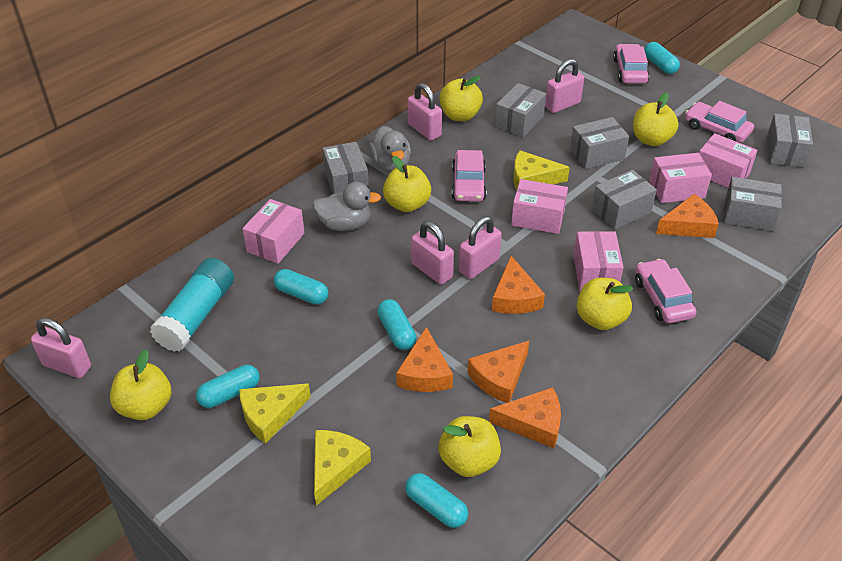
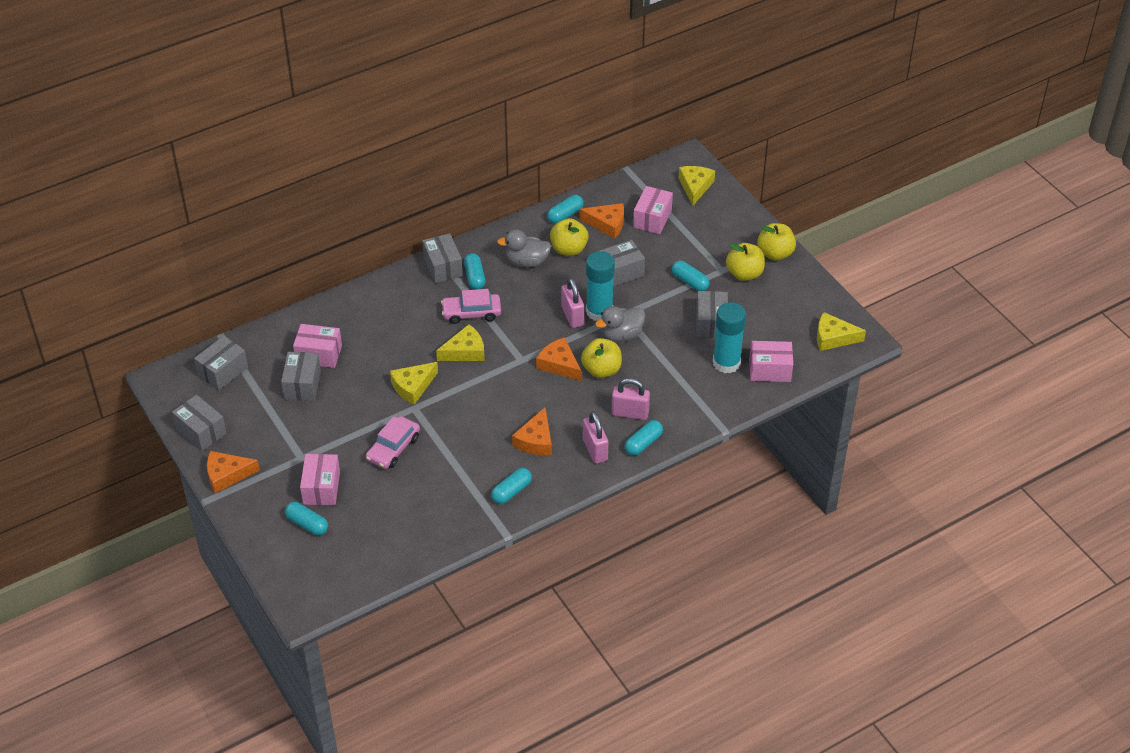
orange cheese: [396,327,453,392] [468,341,529,403] [489,387,561,448] [492,256,545,314] [656,194,719,238] = 5 -> [207,451,260,493] [512,408,552,455] [536,337,581,381] [579,203,624,239] = 4
pink box: [242,199,304,264] [511,179,568,234] [573,231,624,291] [649,153,712,203] [699,133,757,188] = 5 -> [293,324,342,368] [300,454,340,505] [633,186,673,234] [749,341,793,382] = 4
pink car: [452,150,487,202] [613,44,649,83] [635,259,696,323] [685,101,754,143] = 4 -> [366,416,420,469] [441,289,501,324] = 2
pink padlock: [31,318,91,378] [408,83,442,141] [411,221,454,285] [459,216,502,279] [545,59,584,113] = 5 -> [561,278,584,328] [583,411,608,464] [611,378,650,420] = 3
turquoise capsule: [196,365,259,408] [273,269,328,305] [377,299,416,350] [405,473,468,528] [644,42,680,74] = 5 -> [285,502,328,535] [464,253,485,290] [491,468,532,504] [547,195,584,224] [625,420,663,456] [672,261,710,291] = 6
turquoise glue stick: [150,258,234,352] = 1 -> [586,251,615,321] [713,302,746,373] = 2
yellow apple: [110,350,171,420] [383,156,431,212] [439,76,483,121] [439,416,501,477] [577,278,633,330] [633,92,679,146] = 6 -> [550,218,589,256] [581,338,622,378] [726,243,765,281] [757,223,796,261] = 4
yellow cheese: [239,383,311,444] [314,430,371,506] [513,150,570,191] = 3 -> [390,362,438,405] [436,324,485,361] [679,166,715,206] [817,312,866,351] = 4

